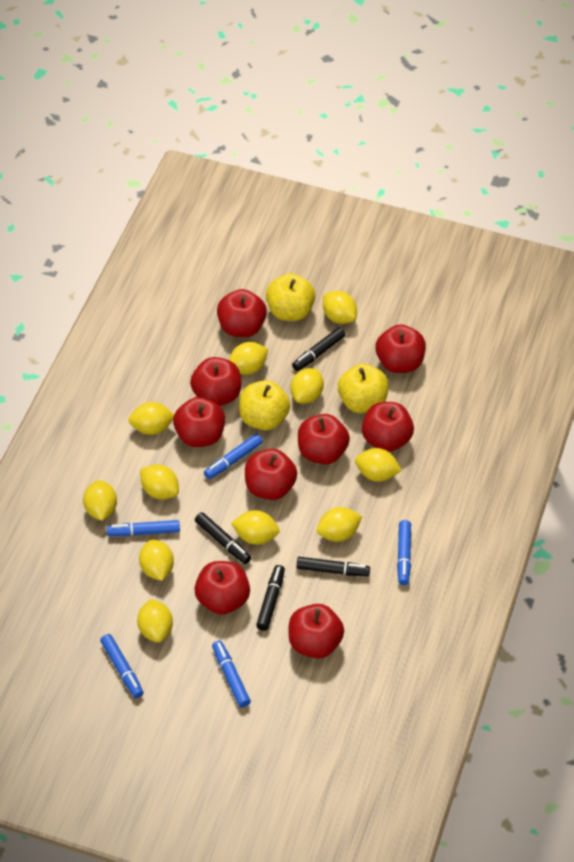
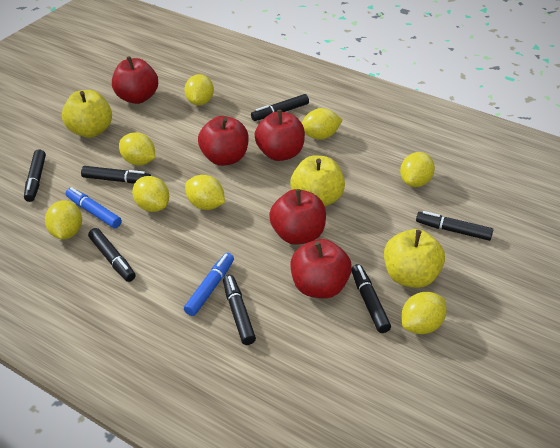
black marker: [195,512,251,564] [256,565,285,631] [292,327,345,371] [296,557,370,576] = 4 -> [24,149,46,202] [81,166,151,183] [88,228,136,282] [223,275,256,345] [251,94,309,121] [352,264,391,333] [416,211,493,241] = 7
blue marker: [100,634,144,698] [107,520,180,536] [204,434,263,479] [212,641,251,708] [397,520,411,585] = 5 -> [66,187,122,228] [184,253,234,316] = 2
red apple: [173,397,225,447] [190,357,241,406] [194,561,250,615] [217,289,267,337] [245,449,297,500] [289,604,344,659] [298,414,350,465] [362,402,414,452] [376,324,426,373] = 9 -> [112,56,158,104] [198,116,249,166] [255,110,305,161] [269,189,326,245] [291,239,352,298] = 5
yellow lemon: [83,480,117,521] [128,402,174,435] [137,599,173,643] [139,539,174,581] [140,464,179,500] [229,342,268,375] [231,510,280,545] [290,368,324,404] [317,507,362,542] [323,291,357,324] [355,448,402,482] = 11 -> [45,200,82,239] [119,132,155,165] [132,176,169,212] [184,74,214,106] [185,175,225,210] [302,108,342,139] [400,152,435,187] [401,292,447,334] = 8

